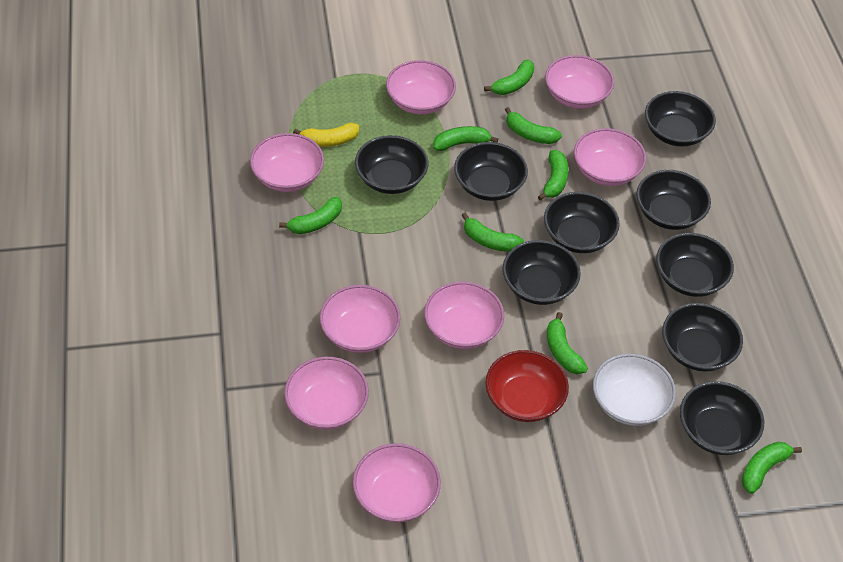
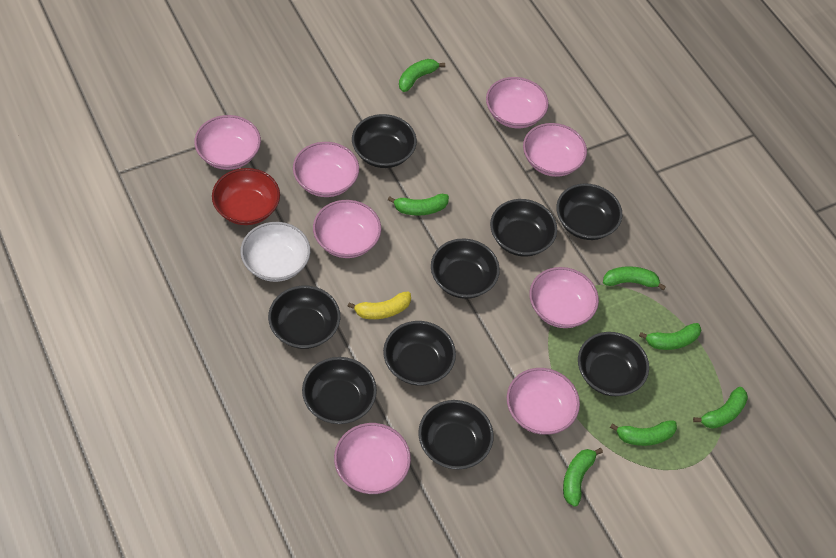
green banana: [279,197,342,234] [433,126,498,151] [461,213,524,252] [484,60,534,95] [505,107,562,144] [538,150,569,201] [547,312,588,374] [742,442,802,494] = 8 -> [388,194,449,216] [399,59,445,92] [563,448,603,507] [603,266,666,290] [610,420,677,446] [639,323,701,350] [693,387,748,429] = 7

